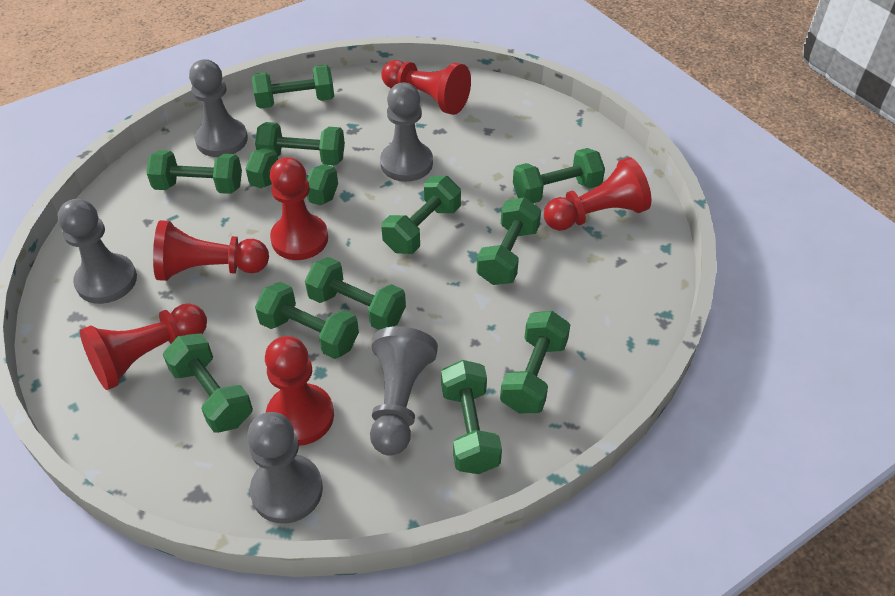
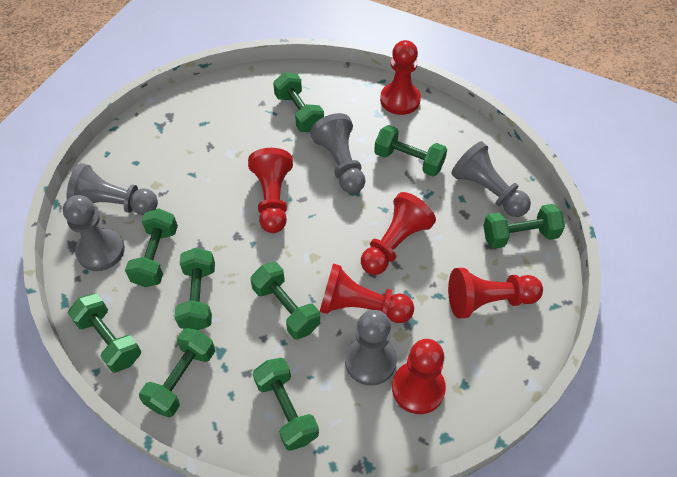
green dumbbell: [147,150,242,194] [163,333,253,433] [245,148,338,205] [252,65,334,109] [255,122,345,166] [255,282,359,359] [305,257,406,330] [381,176,461,254] [441,360,502,474] [476,197,541,285] [500,311,570,413] [513,148,605,203] = 12 -> [68,293,141,373] [125,209,178,287] [139,328,215,417] [174,248,215,330] [250,262,320,339] [253,358,319,451] [273,72,324,132] [374,125,447,176] [483,204,565,249] = 9

